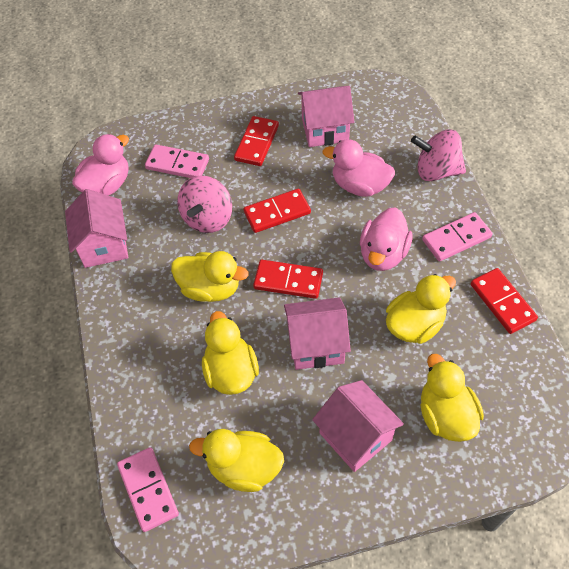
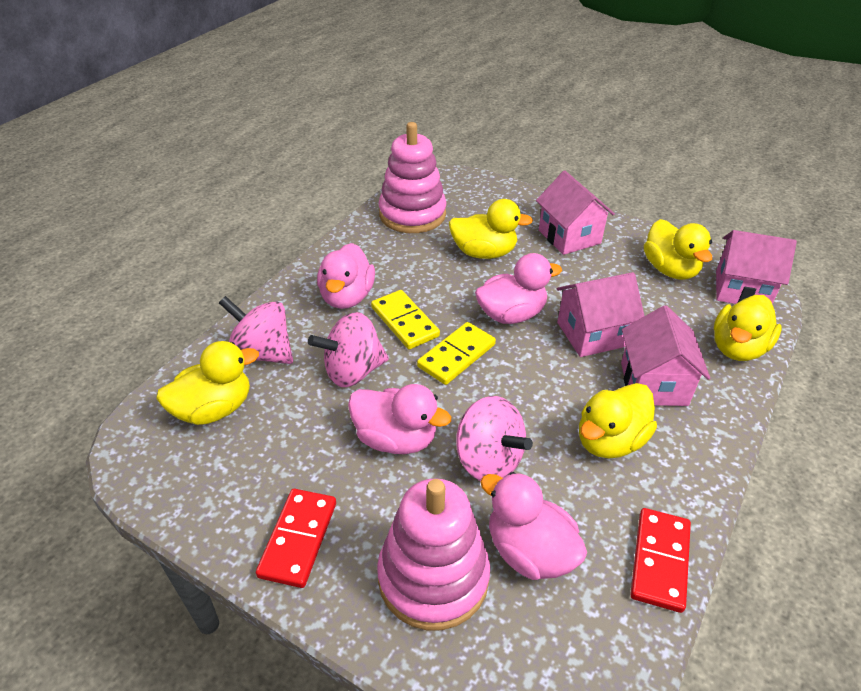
pink domino: [117,447,179,532] [145,145,209,178] [422,212,493,261] = 3 -> none = 0
pink duck: [72,134,129,195] [323,139,395,197] [360,207,413,271] = 3 -> [317,243,375,309] [348,384,451,454] [475,253,562,324] [480,472,587,580] = 4
pink spinning top: [178,176,232,233] [411,129,466,181] = 2 -> [219,296,293,364] [308,312,389,387] [456,396,533,481] = 3
pink stacking toy: none = 0 -> [377,478,490,630] [379,122,447,233] = 2
red domino: [234,116,279,166] [244,189,311,233] [253,260,323,299] [471,268,538,334] = 4 -> [256,489,336,588] [630,508,691,613] = 2
yellow domino: none = 0 -> [371,290,440,349] [417,322,496,385] = 2

